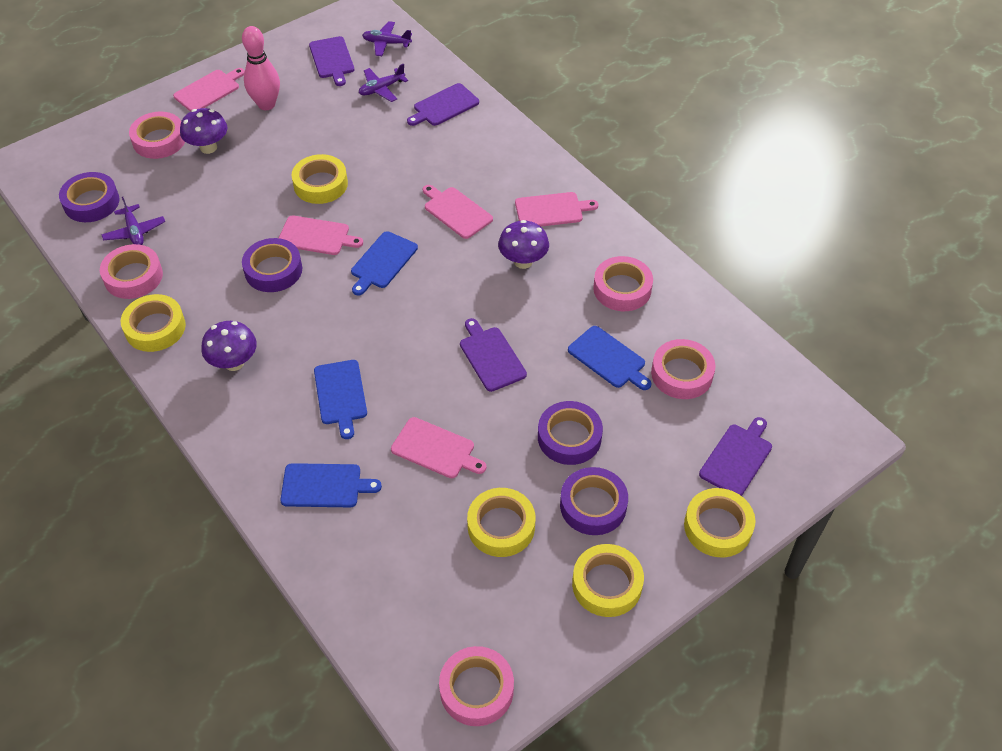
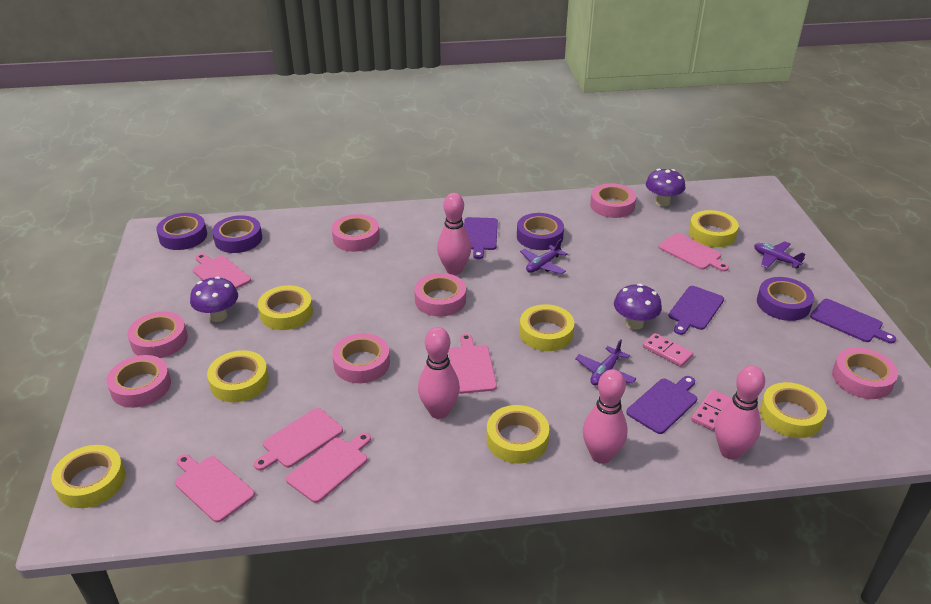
blue cutting board: [280,463,382,507] [314,360,367,439] [351,231,418,295] [568,326,651,390] = 4 -> none = 0
pink bowling pin: [242,26,280,110] = 1 -> [418,327,460,419] [437,193,471,275] [583,369,627,464] [715,365,765,460] = 4
pink cutting board: [173,68,245,112] [279,215,363,255] [391,417,486,478] [423,185,493,239] [515,192,598,226] = 5 -> [175,454,255,522] [193,254,251,289] [254,408,343,471] [286,433,371,503] [449,334,497,394] [658,233,729,271] = 6
pink domino: none = 0 -> [643,333,693,367] [691,389,732,431] = 2
pink tape: [100,244,163,299] [129,112,185,159] [439,646,514,726] [593,256,653,311] [651,339,716,399] = 5 -> [107,355,171,408] [128,311,188,358] [332,214,380,252] [332,333,390,383] [414,273,466,317] [590,183,636,218] [832,347,898,399] = 7
yellow tape: [121,294,186,352] [291,154,348,204] [467,488,535,557] [572,544,644,617] [684,488,755,557] = 5 -> [51,445,125,508] [207,350,269,402] [258,285,313,330] [487,405,549,463] [519,304,574,351] [689,210,739,247] [760,382,827,438] = 7

